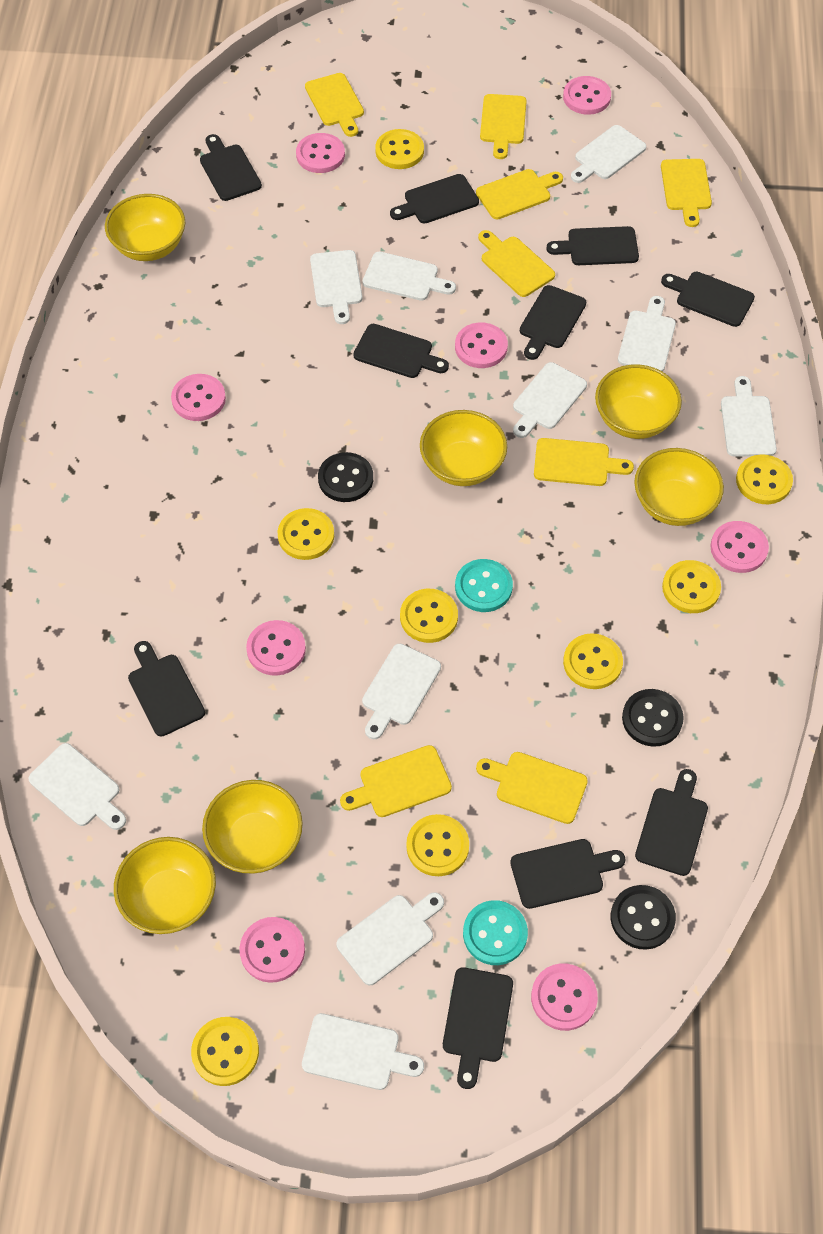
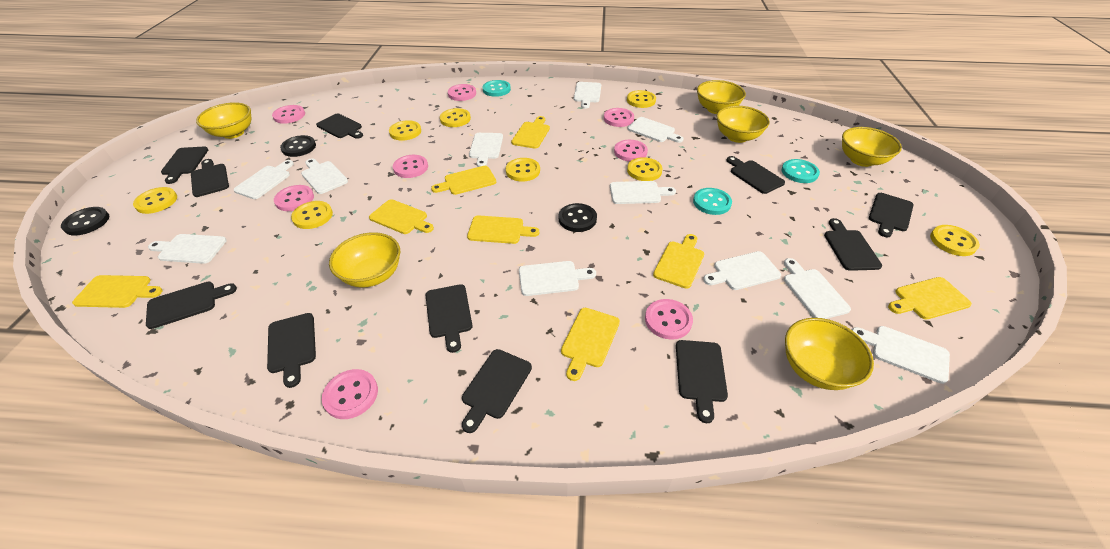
black cutting board: [128,641,205,736] [200,134,262,201] [353,324,449,378] [390,174,479,224] [443,967,513,1089] [510,839,626,909] [520,285,586,360] [546,226,639,265] [635,769,708,876] [661,272,755,327] = 10 -> [146,282,237,329] [161,147,209,184] [191,159,229,197] [267,313,316,388] [316,114,363,139] [426,284,473,353] [462,349,532,433] [676,340,728,423] [726,156,785,194] [824,218,882,271] [869,193,914,237] = 11
turquoise button: [455,559,513,612] [463,900,528,965] = 2 -> [483,80,511,97] [693,188,732,215] [781,159,820,183] = 3
white cutting board: [28,743,126,830] [302,1013,424,1090] [310,250,362,324] [336,892,444,985] [362,644,441,739] [363,252,456,301] [513,362,587,438] [571,125,646,183] [618,296,676,372] [721,376,777,457] = 10 -> [148,234,227,264] [233,160,294,199] [301,158,348,194] [469,133,503,167] [519,261,596,296] [574,82,601,109] [610,181,676,204] [627,117,684,143] [703,251,781,290] [784,258,851,319] [852,326,950,384] = 11

